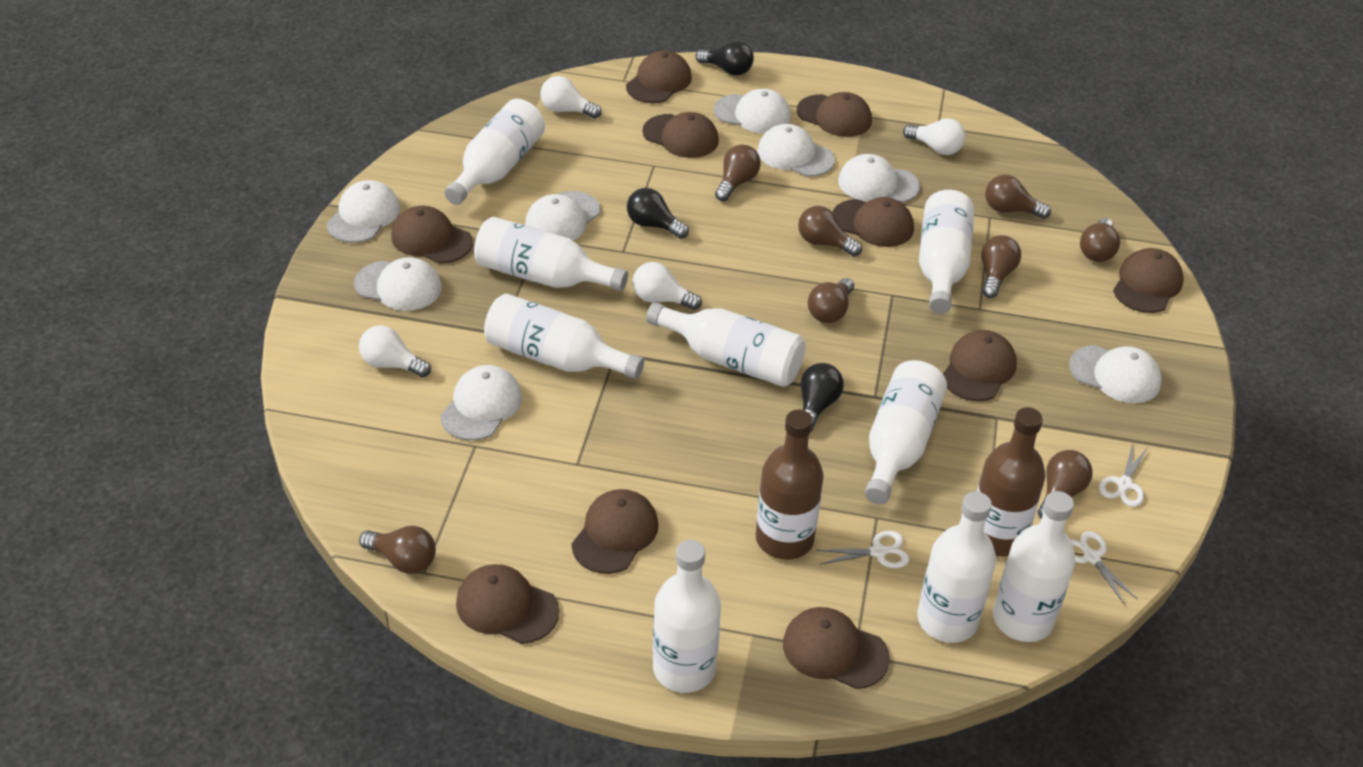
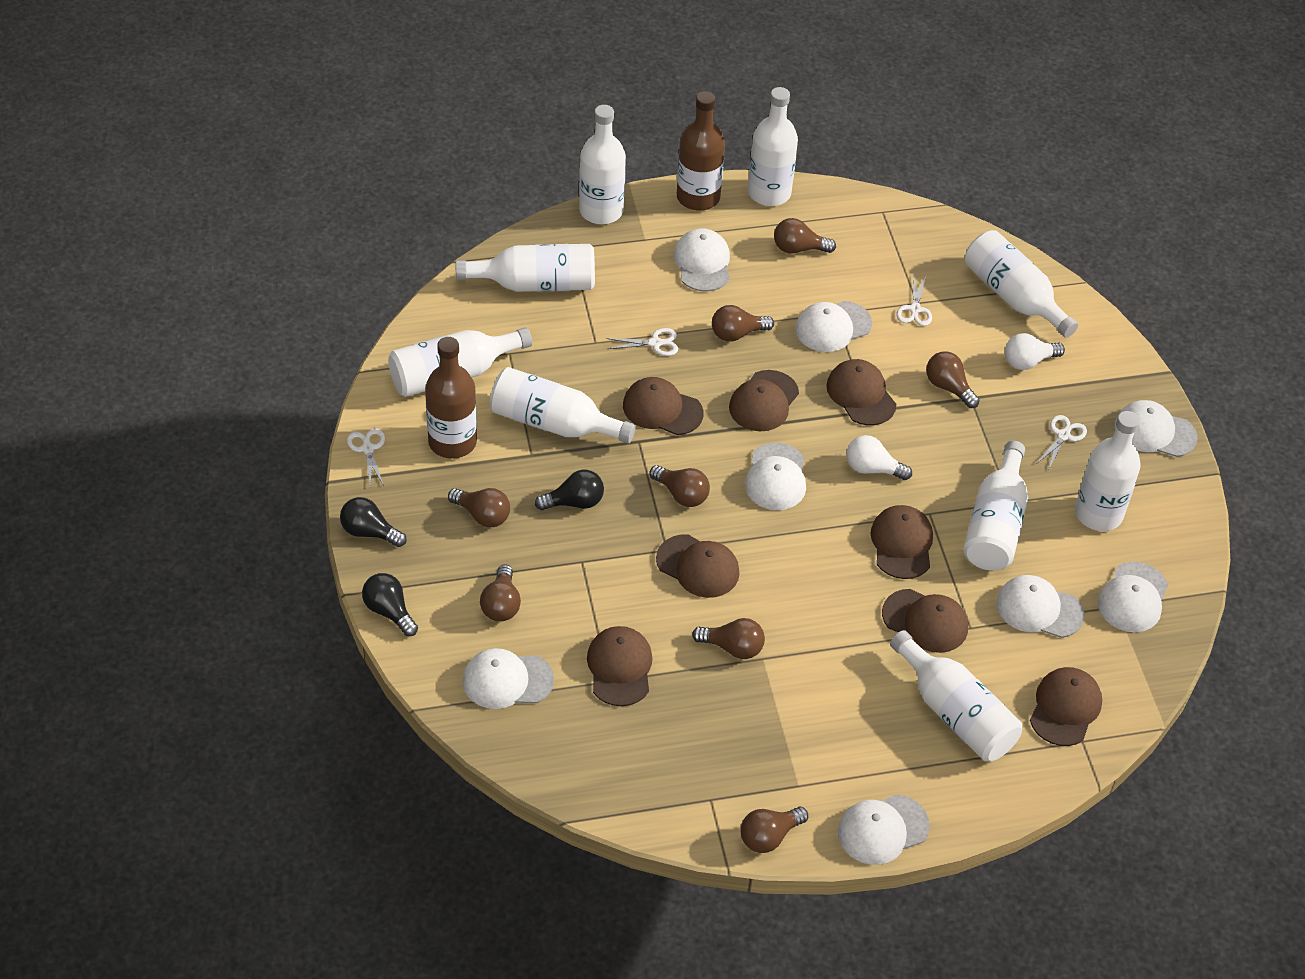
brown cap: [391,206,473,264] [456,564,559,644] [572,489,659,574] [626,51,692,103] [642,112,719,158] [783,607,890,689] [797,92,872,137] [832,197,914,247] [943,330,1017,401] [1113,248,1184,313] = 10 -> [587,626,652,706] [623,377,703,435] [656,534,740,598] [729,370,799,431] [826,359,896,425] [871,505,933,579] [882,589,968,653] [1030,667,1102,746] = 8
white light bulb: [359,325,431,377] [541,76,602,119] [632,262,702,310] [903,118,965,155] = 4 -> [847,435,912,480] [1005,333,1065,370] = 2
white scissors: [816,531,909,568] [1070,531,1138,605] [1099,443,1148,507] = 3 -> [347,429,385,486] [606,328,678,356] [896,275,932,326] [1036,415,1087,468] = 4

